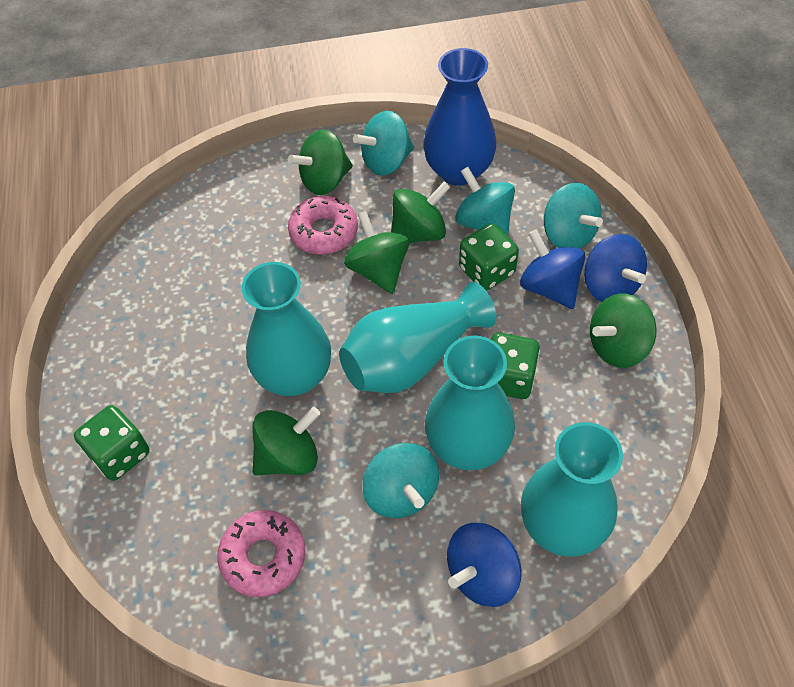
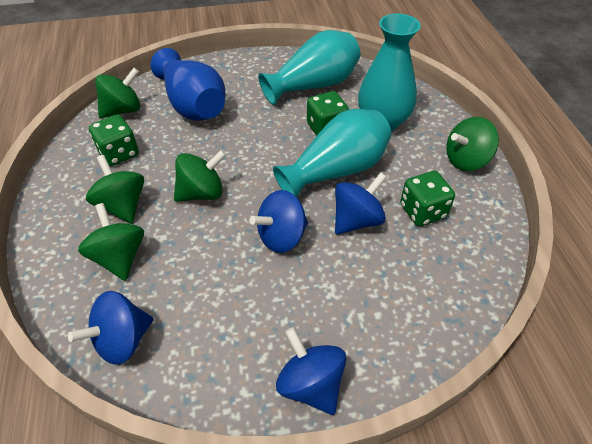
blue spinning top: [447,523,522,607] [520,229,585,309] [584,234,647,302] = 3 -> [68,291,153,365] [250,190,308,253] [276,327,346,415] [335,172,387,235] = 4
pink donut: [217,510,305,597] [288,196,358,255] = 2 -> none = 0
turquoise spinning top: [353,111,414,176] [363,443,439,518] [455,167,515,236] [544,183,603,249] = 4 -> none = 0
turquoise vase: [242,262,331,396] [339,282,496,393] [425,335,515,470] [521,422,623,557] = 4 -> [258,30,360,105] [273,109,391,197] [358,14,421,131] = 3

